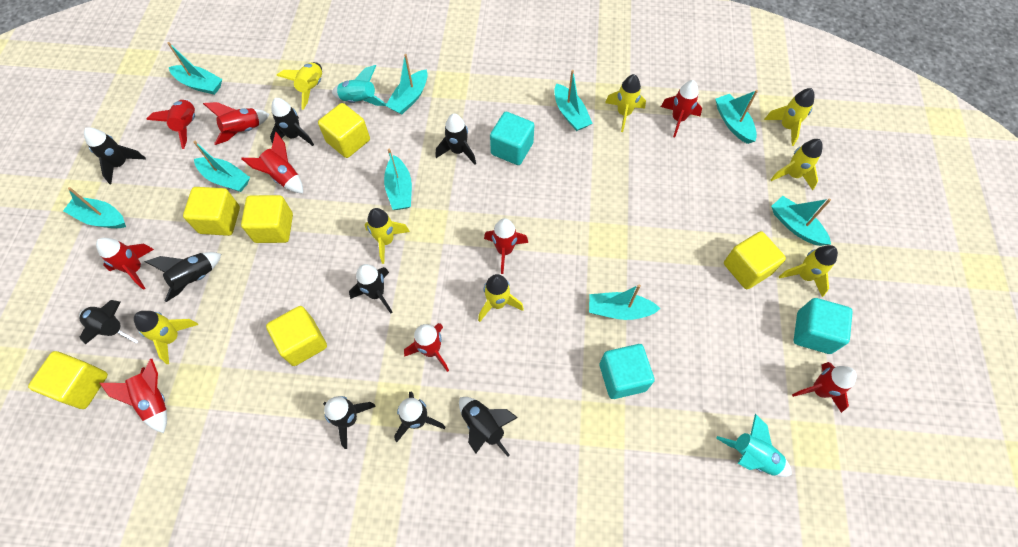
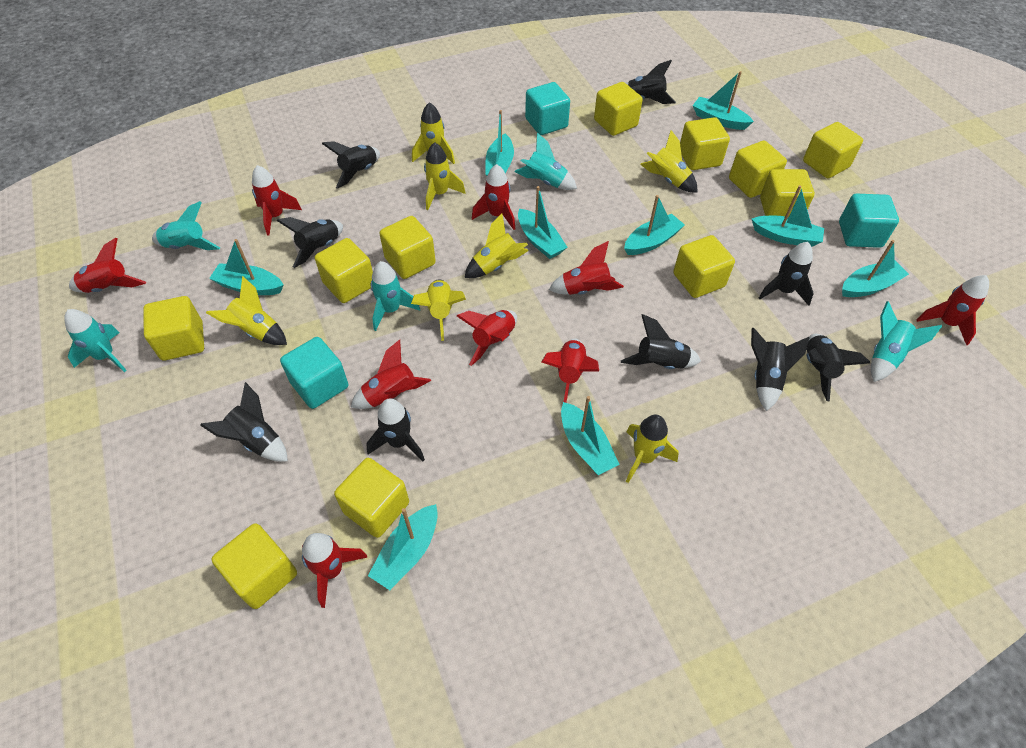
turquoise rocket: [332,65,386,106] [716,414,792,477] = 2 -> [64,309,127,372] [152,201,220,250] [371,261,420,331] [514,133,577,190] [871,301,942,382] = 5
yellow cube: [28,351,108,409] [183,187,240,236] [241,195,293,243] [266,306,327,366] [318,103,370,158] [724,231,786,289] = 6 -> [143,296,204,361] [211,523,297,609] [315,238,373,303] [334,458,409,538] [379,216,436,279] [594,82,643,136] [673,235,735,298] [680,117,730,170] [729,141,787,198] [760,169,814,217] [803,122,863,178] = 11
yellow rocket: [134,311,198,364] [276,62,322,110] [365,208,410,264] [478,274,524,322] [605,74,646,132] [764,88,815,146] [770,139,823,190] [779,245,838,297] = 8 -> [206,276,287,345] [411,279,466,341] [412,102,455,164] [424,142,466,210] [464,213,529,278] [626,415,679,483] [640,130,698,192] = 7

